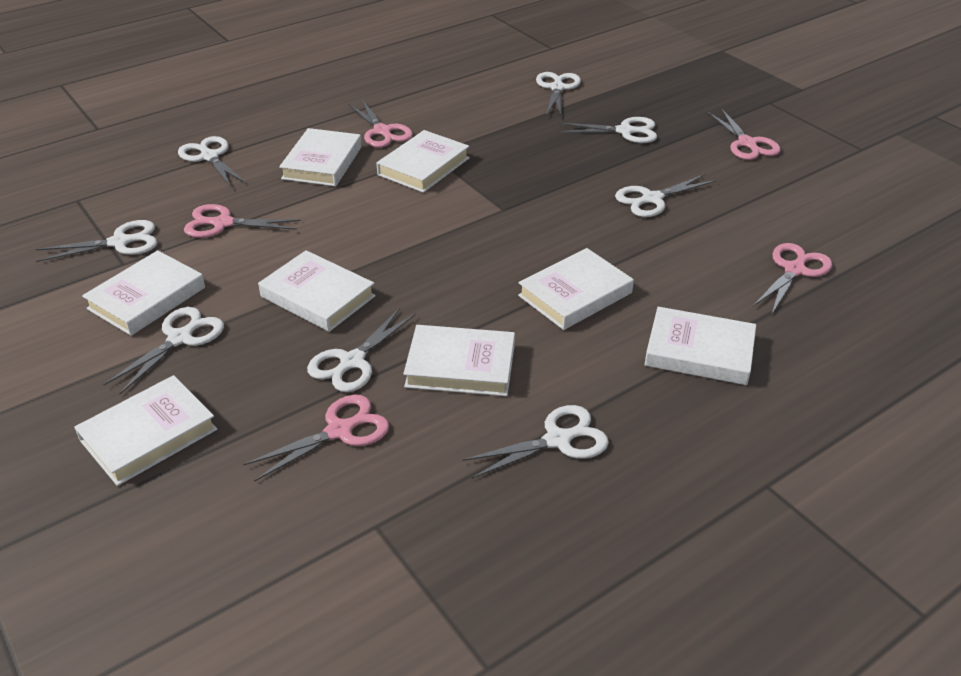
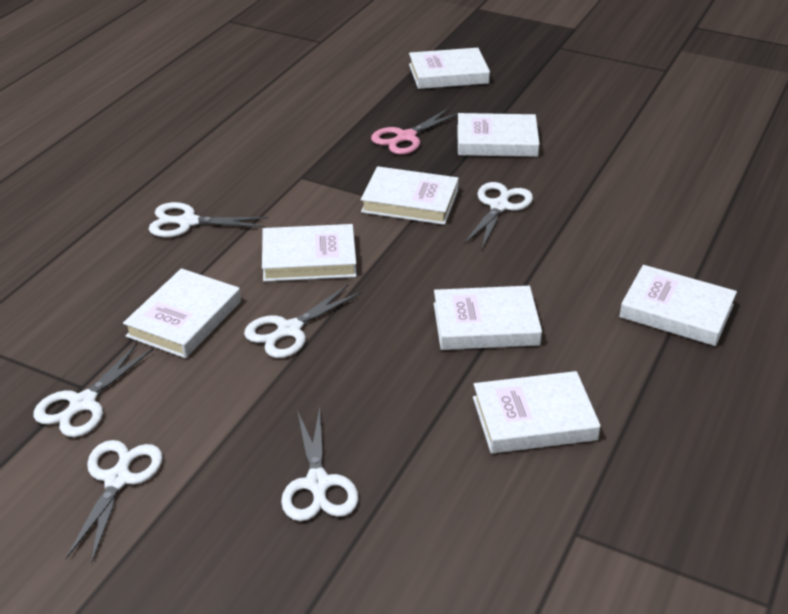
pink scissors: [184,204,301,238] [243,395,389,482] [348,100,413,148] [708,108,781,160] [753,243,832,314] = 5 -> [371,108,461,155] = 1
white scissors: [36,220,157,262] [103,307,224,394] [178,136,247,187] [307,308,416,392] [462,405,609,479] [536,72,581,117] [558,117,657,143] [615,174,716,217] = 8 -> [33,342,154,437] [66,440,163,564] [149,202,268,237] [244,285,362,358] [281,407,359,521] [464,182,533,249] = 6

